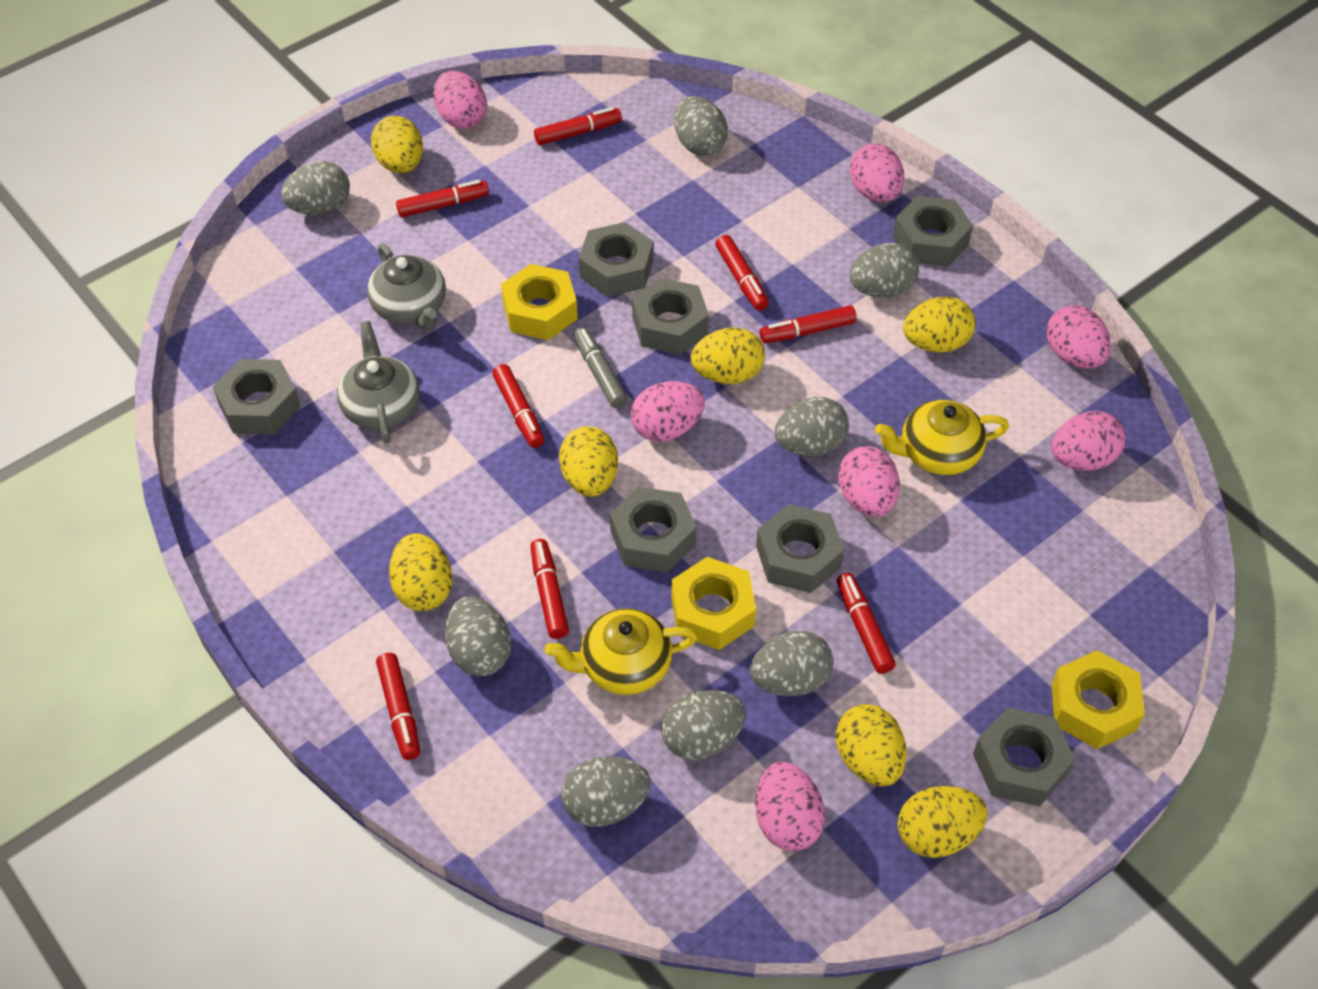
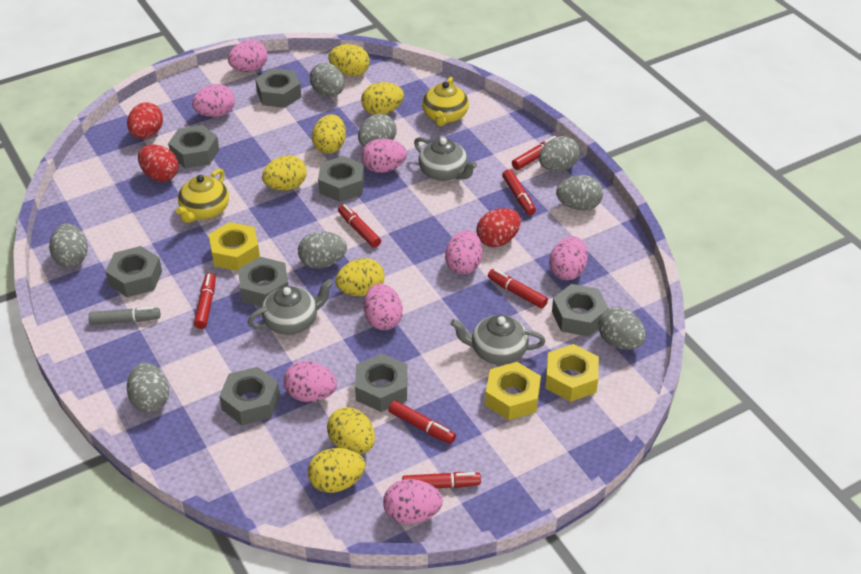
grey nut: [213,359,301,434] [579,222,653,297] [610,487,696,573] [632,278,709,355] [756,504,844,593] [893,196,973,267] [973,707,1075,806] = 7 -> [105,246,162,297] [168,125,219,168] [219,367,280,425] [238,257,289,307] [255,68,301,108] [318,156,364,202] [355,353,407,412] [552,284,609,337] = 8
grey teapot: [337,321,420,444] [367,244,446,330] = 2 -> [248,279,333,335] [414,137,477,181] [451,315,545,365] = 3
pink egg: [434,71,487,129] [631,381,705,442] [755,762,825,851] [838,446,900,517] [850,143,904,202] [1046,305,1111,369] [1051,411,1126,471] = 7 -> [192,84,235,117] [228,40,268,72] [283,361,337,402] [362,139,407,173] [364,284,403,330] [383,479,443,524] [445,230,483,275] [549,236,588,280] = 8
red egg: none = 0 -> [127,102,163,139] [138,144,179,182] [476,208,521,247] = 3
red marker: [376,653,420,760] [396,180,489,217] [492,364,545,448] [530,539,569,639] [534,107,622,145] [715,235,769,311] [760,305,857,343] [837,573,896,674] = 8 -> [194,273,216,329] [338,204,381,248] [388,400,456,444] [402,472,481,488] [488,269,548,309] [502,169,536,215] [512,136,558,170] = 7

